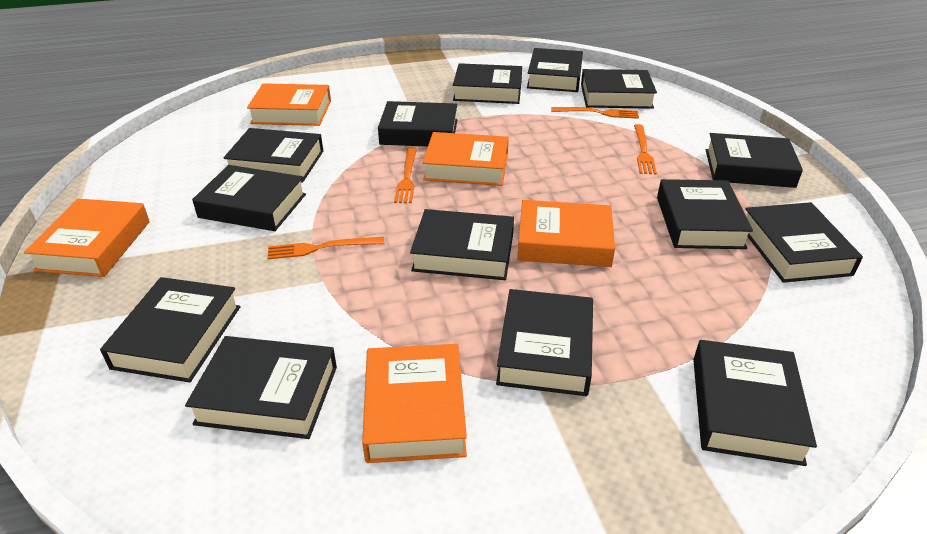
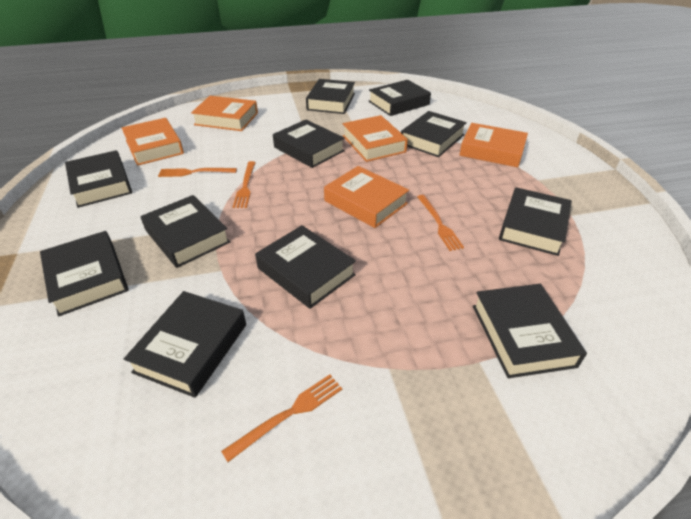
black book: [100,277,241,383] [185,336,337,439] [192,165,306,231] [223,128,323,183] [378,101,457,146] [410,209,514,280] [453,63,522,104] [496,289,593,396] [527,48,583,92] [581,69,657,109] [657,179,753,249] [693,340,817,466] [706,133,803,188] [745,202,863,283] = 14 -> [40,231,128,317] [65,150,132,208] [124,291,246,398] [141,195,230,268] [255,225,356,309] [273,120,345,168] [306,79,355,114] [368,80,431,116] [401,111,467,157] [473,284,587,378] [499,187,572,256] = 11

